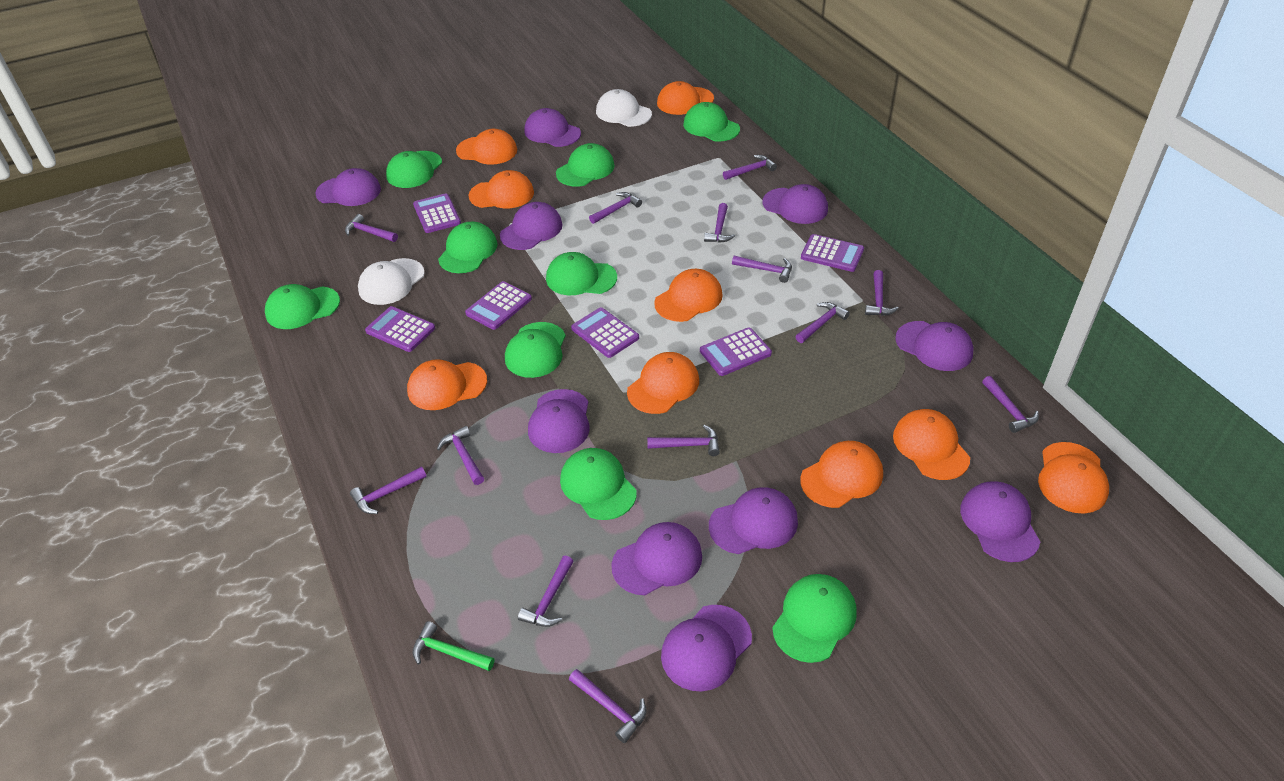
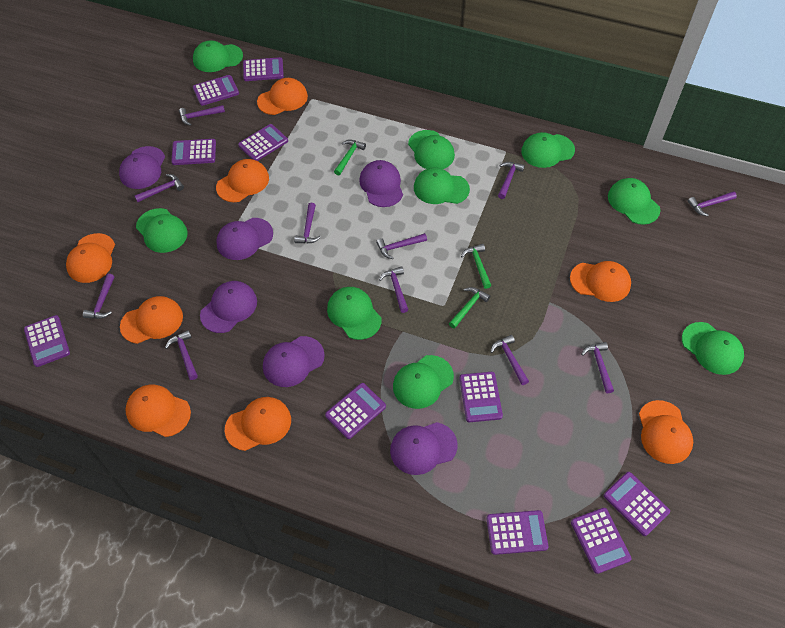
green hammer: [412,621,494,671] = 1 -> [334,140,366,176] [449,287,490,329] [461,244,492,289] = 3
orange cap: [407,359,487,410] [456,129,517,164] [469,170,534,208] [627,352,699,414] [654,269,723,322] [657,81,714,115] [800,441,883,508] [893,409,970,480] [1038,442,1109,513] = 9 -> [66,233,115,283] [120,296,183,344] [125,385,191,437] [216,159,269,202] [225,397,291,451] [257,78,308,115] [570,261,631,302] [639,400,693,464] = 8
purple calculator: [365,306,435,352] [413,193,461,233] [465,281,532,330] [571,308,639,358] [700,328,772,376] [801,234,864,272] = 6 -> [24,315,70,367] [171,139,216,165] [193,75,239,106] [238,124,288,161] [243,57,284,81] [325,383,386,439] [459,372,503,422] [486,510,548,555] [571,508,631,574] [604,472,670,536] = 10
purple cap: [315,168,381,206] [500,202,563,250] [524,108,581,147] [528,389,590,453] [611,522,702,595] [661,605,752,691] [709,487,798,554] [762,184,828,224] [895,321,974,371] [960,481,1040,562] = 10 -> [119,146,165,189] [200,281,257,333] [216,218,273,260] [263,336,325,387] [359,160,403,207] [390,422,458,475] = 6
purple hammer: [345,214,398,242] [350,467,427,514] [437,426,484,485] [518,556,574,627] [569,669,646,743] [589,192,642,224] [647,425,720,456] [704,203,735,243] [723,155,777,180] [732,256,792,283] [795,302,850,343] [865,270,899,316] [982,376,1039,433] = 13 -> [83,274,115,319] [134,174,184,202] [165,330,198,380] [179,105,225,126] [294,203,321,244] [376,233,427,259] [379,266,408,313] [491,335,529,385] [498,162,525,199] [581,342,614,393] [688,191,737,216] = 11
white cap: [358,258,425,305] [596,89,652,127] = 2 -> none = 0

